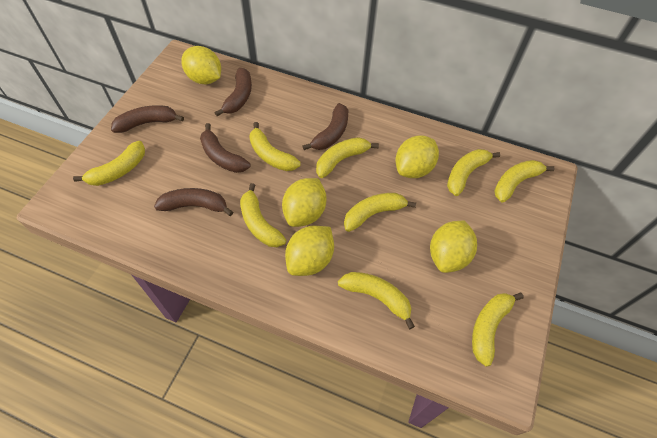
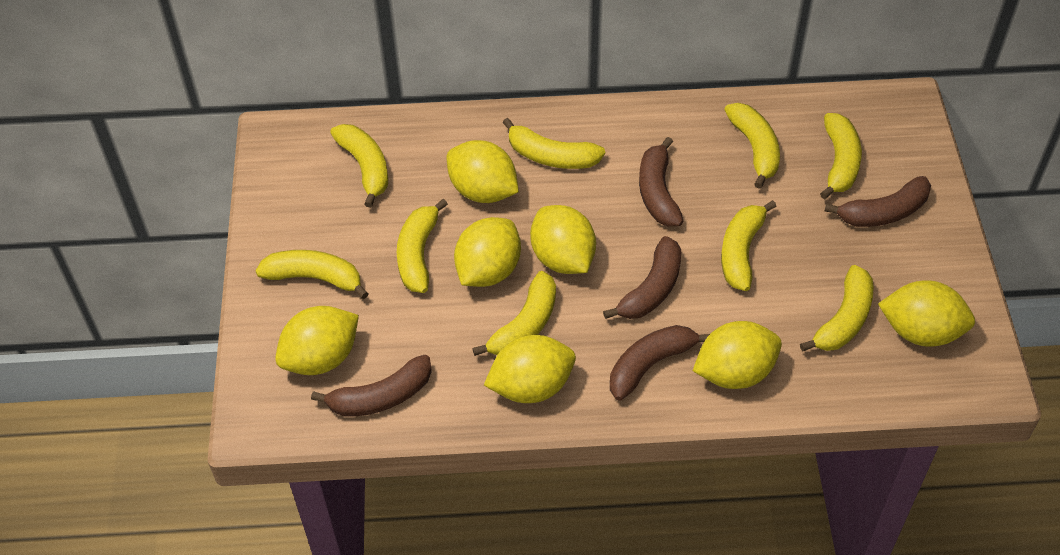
yellow lemon: [181,46,221,84] [282,178,326,227] [285,226,334,276] [396,135,439,178] [430,221,477,273] = 5 -> [275,306,359,375] [446,140,519,203] [454,217,521,287] [484,335,576,403] [530,205,596,274] [693,321,782,389] [878,280,975,347] = 7

